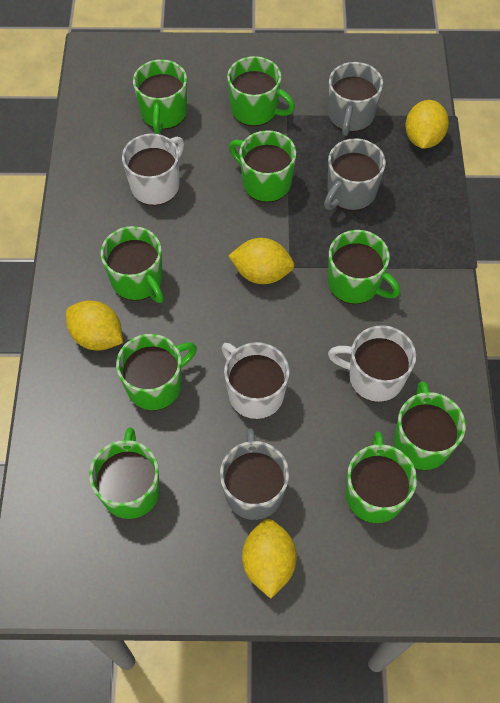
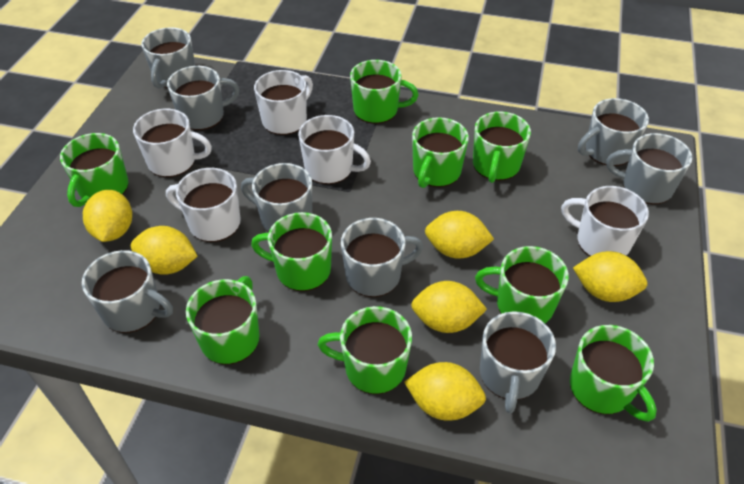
grey mug: [220,428,289,520] [324,138,386,211] [328,62,383,136] = 3 -> [82,250,173,333] [141,27,195,89] [167,66,240,130] [241,163,312,232] [341,218,423,297] [480,311,556,414] [578,98,649,166] [606,133,693,205] = 8
white mug: [122,133,184,206] [221,342,290,419] [328,325,416,402] = 3 -> [133,109,212,177] [166,168,241,242] [254,70,313,135] [298,115,371,184] [561,186,649,256] = 5
yellow lemon: [66,300,123,351] [228,238,294,284] [242,519,297,599] [405,100,449,149] = 4 -> [83,190,132,242] [131,226,197,275] [404,362,486,421] [411,281,487,333] [425,211,494,259] [573,251,647,302] = 6

